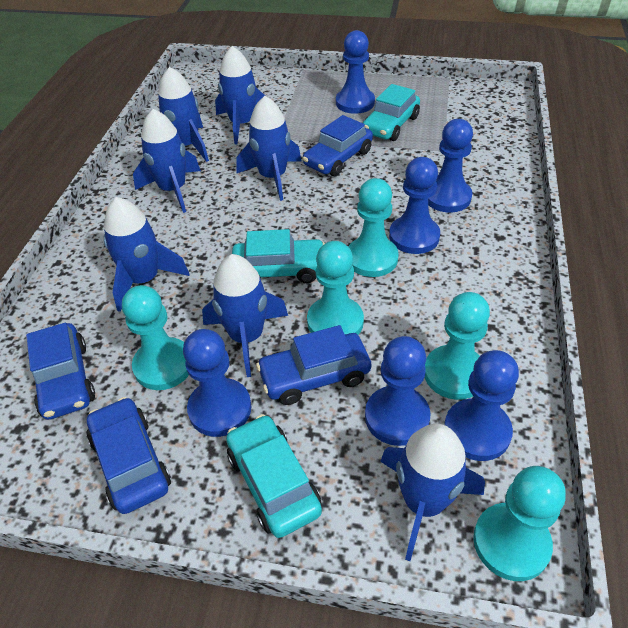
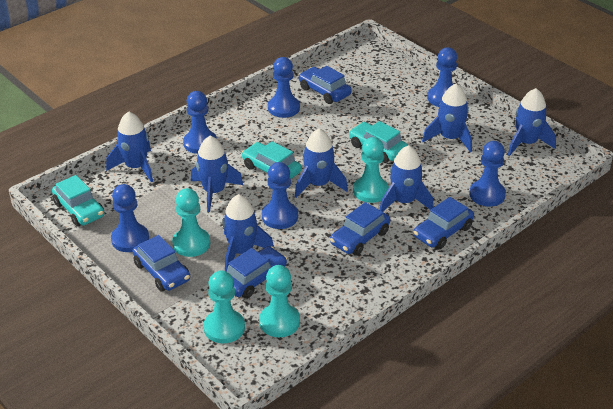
blue car: [26,323,95,420] [87,397,171,514] [256,325,371,405] [302,115,373,176] = 4 -> [133,235,190,292] [227,246,287,299] [298,66,351,104] [330,202,390,256] [413,197,474,249] = 5
turquoise pawn: [122,285,189,390] [307,241,364,335] [348,178,398,277] [425,292,490,400] [473,466,566,581] = 5 -> [172,188,210,257] [204,271,245,343] [259,265,300,337] [353,137,389,203] = 4

